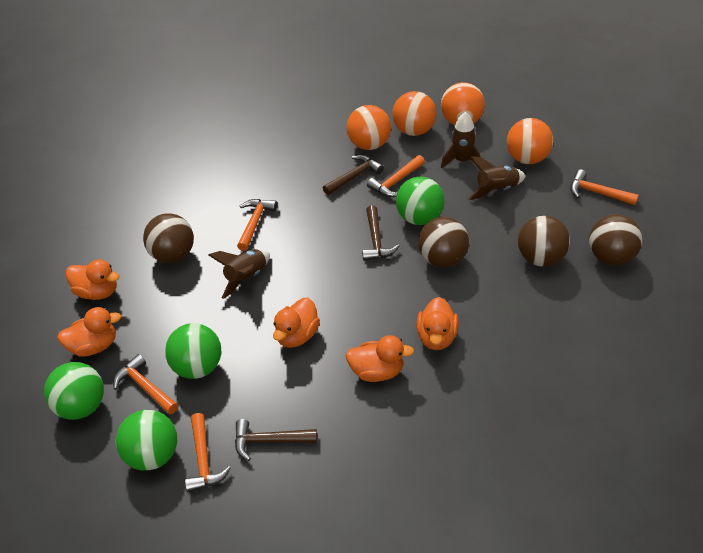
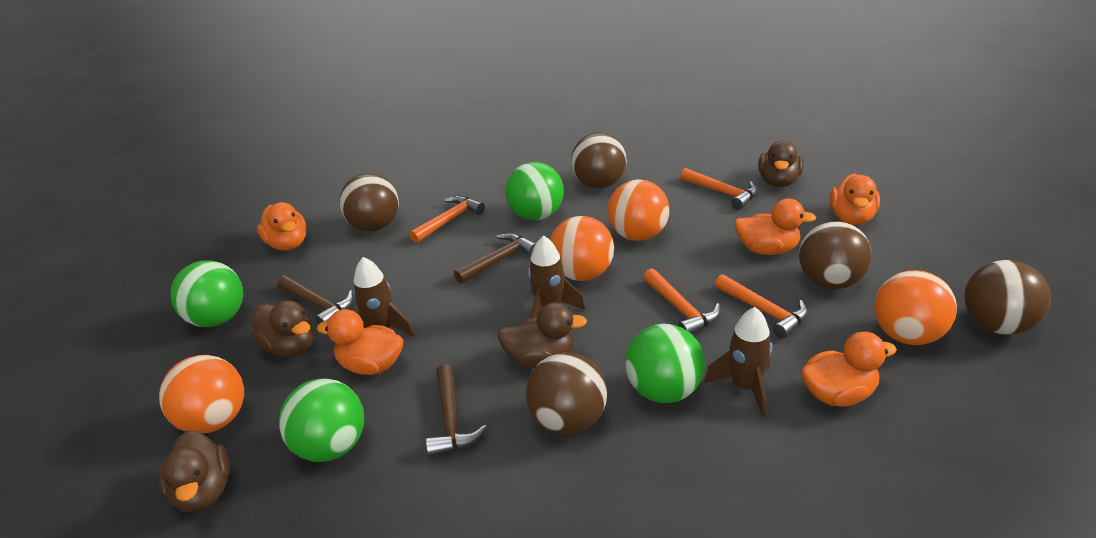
brown ball: [143,213,194,263] [418,217,469,268] [518,216,570,267] [589,214,642,265] = 4 -> [339,173,399,231] [526,352,607,435] [571,133,627,188] [799,221,871,289] [965,260,1051,335] = 5
brown duck: none = 0 -> [158,431,230,512] [252,300,314,357] [497,302,587,368] [758,140,804,187] = 4
orange hammer: [113,354,178,414] [185,413,231,492] [237,199,277,251] [367,155,425,197] [570,169,639,205] = 5 -> [409,196,485,243] [643,268,720,334] [680,168,757,210] [715,274,808,339] = 4

